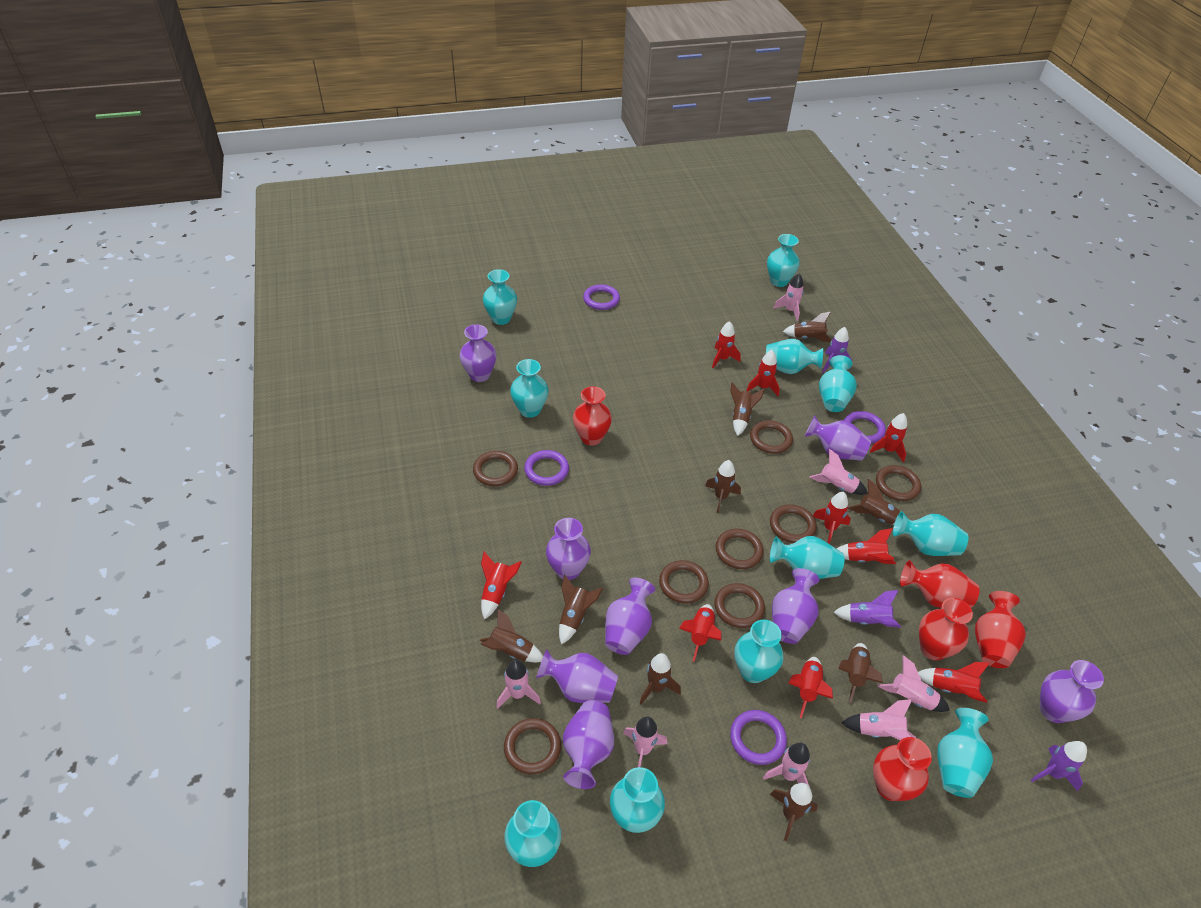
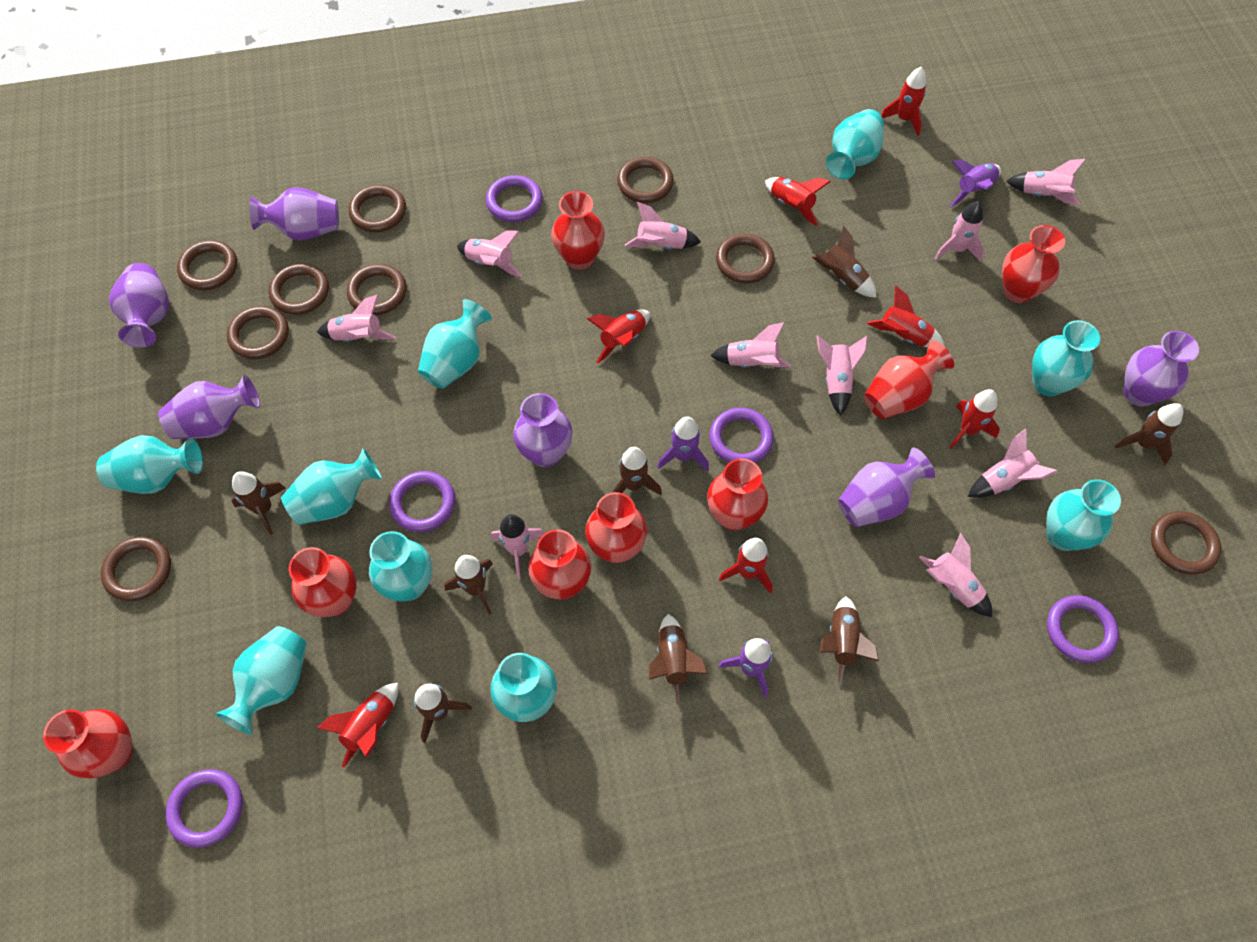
brown ring: [473,451,518,486] [504,718,561,774] [659,560,709,604] [714,583,765,628] [716,529,764,569] [750,421,793,454] [770,504,817,543] [876,465,921,501] = 8 -> [101,537,171,601] [177,240,237,290] [227,306,289,359] [269,264,329,315] [347,264,407,315] [349,185,406,232] [617,157,674,203] [716,234,775,283] [1151,511,1221,575] = 9
brown rocket: [480,609,543,663] [559,575,603,645] [640,653,681,705] [705,460,741,513] [730,382,765,436] [770,783,818,841] [783,311,832,342] [838,643,883,703] [848,479,900,525] = 9 -> [231,471,286,535] [414,683,472,743] [444,555,493,615] [612,447,662,495] [649,614,708,705] [812,225,877,298] [820,596,879,685] [1115,403,1183,465] = 8
pink rocket: [496,660,541,709] [623,716,667,767] [763,743,810,787] [773,273,804,321] [809,449,868,495] [842,699,916,740] [877,655,950,712] = 7 -> [317,294,396,342] [457,230,522,277] [491,514,544,579] [625,202,701,249] [710,322,791,367] [817,336,868,416] [919,533,992,617] [935,201,984,262] [968,429,1058,498] [1006,159,1086,205] = 10
purple ring: [524,450,569,486] [583,284,620,310] [730,710,787,765] [844,411,886,443] = 4 -> [166,769,243,848] [389,471,455,532] [486,175,543,222] [709,408,774,463] [1047,595,1119,663] = 5
purple vase: [460,324,497,382] [536,649,618,703] [546,518,591,580] [563,700,614,789] [605,577,656,655] [772,568,820,644] [805,415,871,461] [1040,660,1104,723] = 8 -> [109,263,169,348] [158,375,260,439] [249,187,339,241] [513,393,573,467] [838,448,935,527] [1124,331,1199,406] = 6
red rocket: [481,552,522,619] [679,604,722,662] [712,321,741,368] [746,350,780,396] [789,657,833,718] [813,492,851,544] [837,528,896,564] [870,413,907,462] [918,662,990,703] = 9 -> [317,683,398,768] [587,310,650,364] [719,538,773,594] [765,177,831,226] [867,286,945,347] [881,67,926,136] [949,389,1000,449] = 7
red vase: [573,386,612,446] [873,737,932,801] [900,560,980,608] [919,598,973,660] [975,591,1026,668] = 5 -> [43,709,133,778] [289,547,356,617] [528,529,591,600] [551,191,605,270] [585,492,647,563] [707,458,768,531] [864,340,954,419] [1002,225,1065,303] = 8
turquoise vase: [483,269,517,325] [504,800,561,867] [510,359,549,418] [610,767,665,833] [735,620,784,683] [766,339,824,374] [767,234,800,287] [770,536,845,579] [819,355,857,412] [893,511,968,556] [937,708,993,798] = 11 -> [96,435,203,494] [215,626,307,734] [281,448,382,525] [369,531,433,601] [418,299,492,389] [490,653,557,722] [826,109,884,179] [1032,320,1100,396] [1046,479,1121,551] = 9

